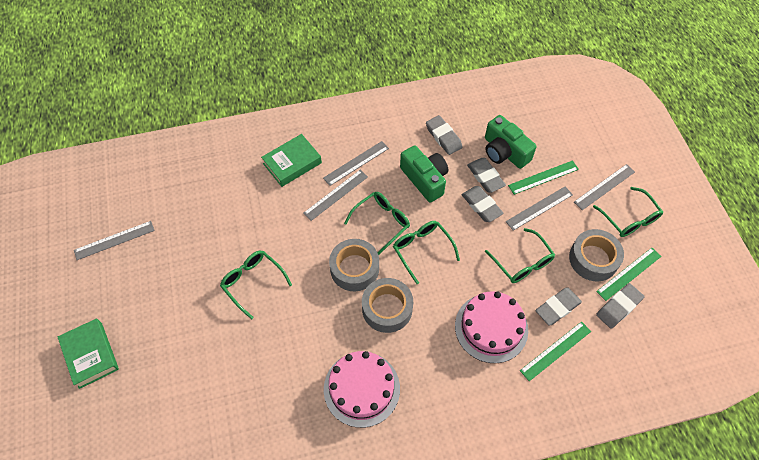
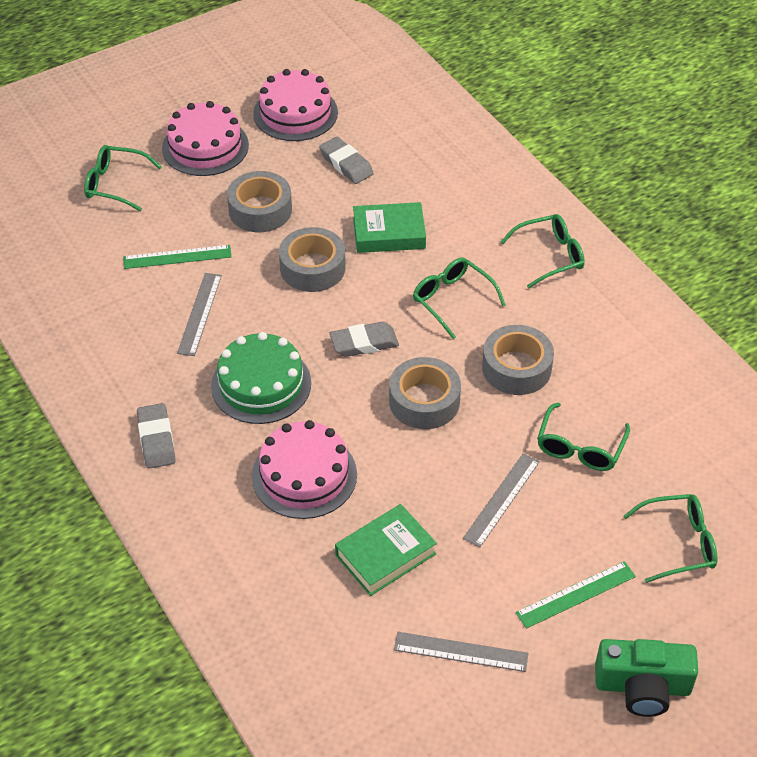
green cake: none = 0 -> [211,332,311,424] = 1
green camera: [400,145,448,203] [485,115,537,169] = 2 -> [595,639,698,717] = 1
green ruler: [508,160,579,195] [520,321,591,381] [596,248,662,301] = 3 -> [123,245,232,269] [516,561,636,629] = 2
grey eraser: [426,115,463,155] [462,186,504,222] [467,158,506,193] [535,287,582,326] [596,283,645,329] = 5 -> [137,403,176,469] [319,137,374,184] [330,322,399,357] = 3
grey ruler: [74,221,155,260] [303,170,368,221] [323,141,389,186] [506,186,573,231] [574,164,635,210] = 5 -> [177,273,222,356] [394,632,528,672] [463,453,540,547] = 3
grey tape: [329,239,379,291] [362,278,413,333] [569,229,624,281] = 3 -> [227,171,292,232] [279,227,346,292] [389,357,461,429] [482,325,554,395] = 4
pink cake: [324,351,400,428] [455,291,528,363] = 2 -> [162,101,249,176] [252,420,357,519] [253,69,338,141] = 3

